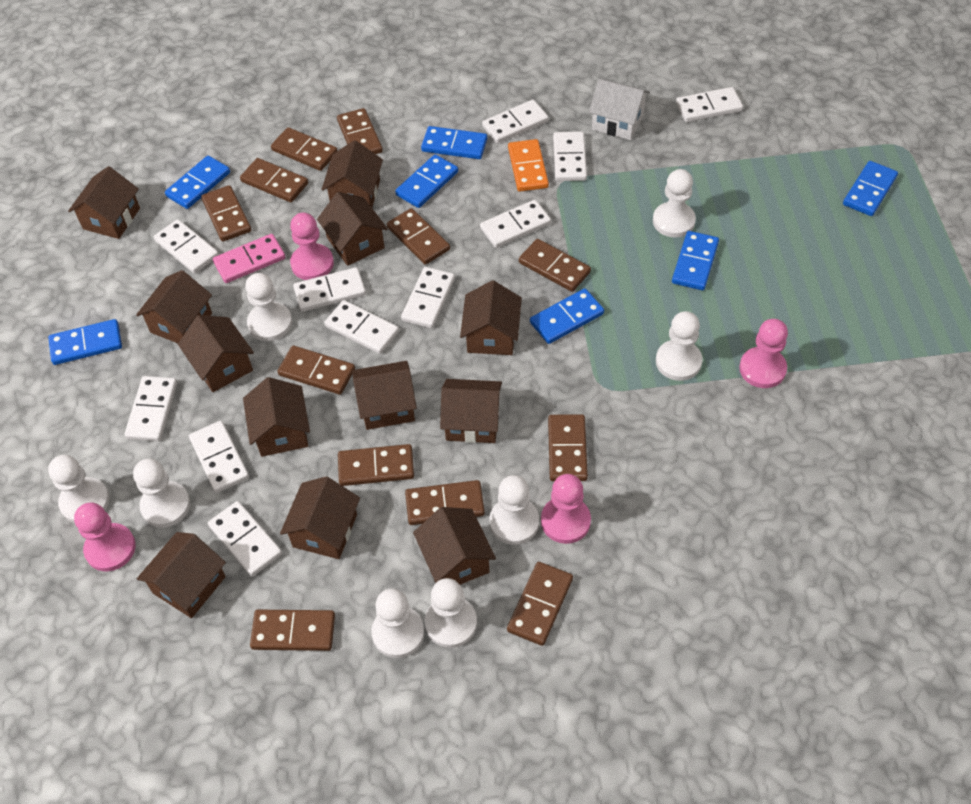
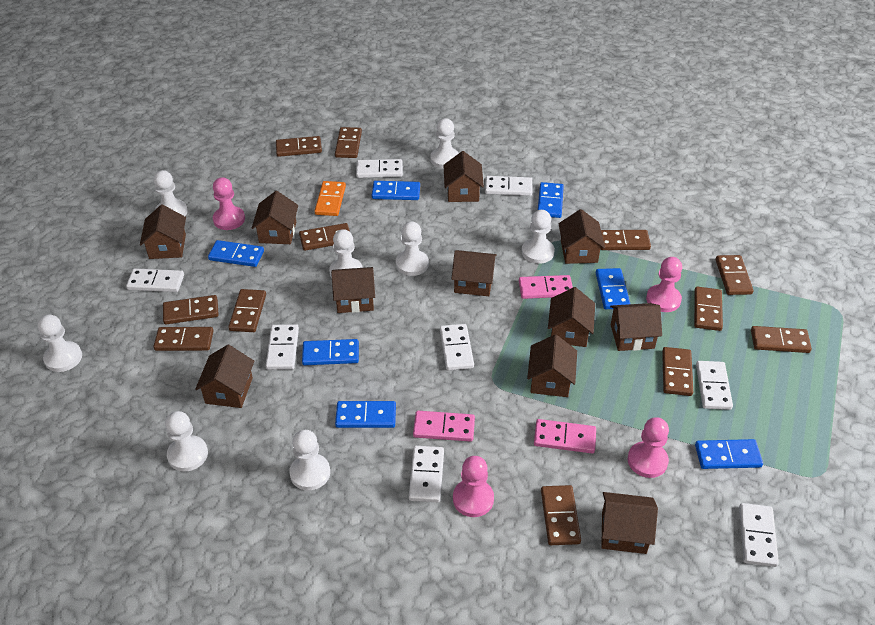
brown house: [68,166,140,239] [136,270,212,343] [137,532,226,618] [178,315,254,392] [243,377,310,457] [280,477,360,559] [317,192,388,266] [321,140,383,207] [352,361,417,430] [413,507,496,585] [440,379,502,443] [460,280,522,355] = 12 -> [140,204,186,259] [195,345,254,408] [252,191,298,244] [331,267,375,313] [443,151,484,202] [452,250,497,296] [527,334,577,397] [548,287,595,347] [558,209,605,264] [601,492,658,554] [610,303,662,351] = 11
pink domino: [213,234,285,283] = 1 -> [413,411,475,442] [519,275,573,299] [534,419,596,453] = 3
white domino: [124,376,177,441] [154,219,219,274] [189,421,249,493] [208,501,282,576] [293,267,366,312] [324,300,399,354] [401,267,455,328] [480,200,551,248] [482,100,549,143] [553,131,587,181] [676,87,743,122] = 11 -> [126,268,184,292] [266,324,299,370] [356,159,403,178] [409,446,444,502] [440,324,474,370] [485,176,532,196] [696,361,733,410] [739,503,779,567] = 8
white house: [589,79,650,140] = 1 -> none = 0

